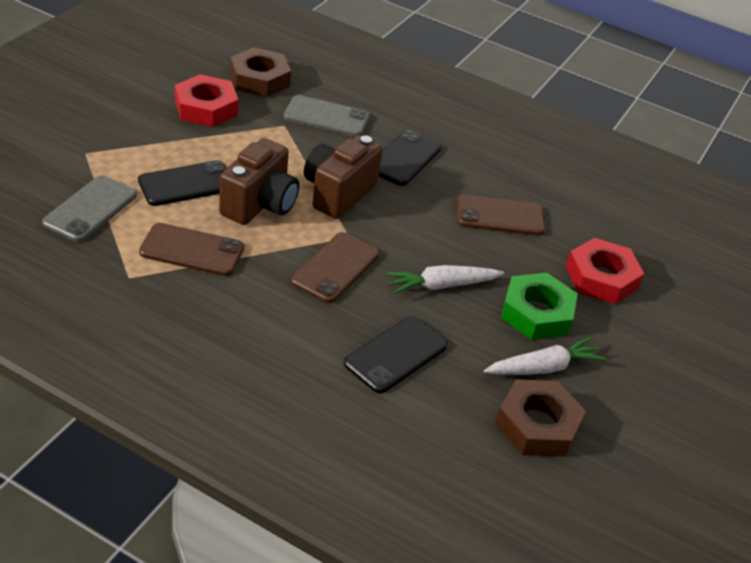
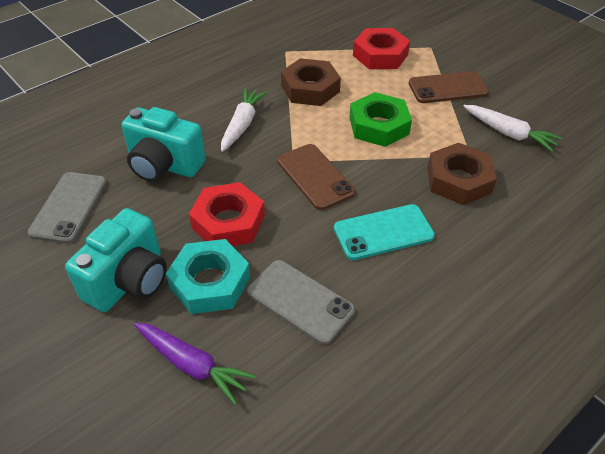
black phone: [138,160,227,206] [344,316,448,393] [379,130,441,186] = 3 -> none = 0
brown camera: [219,138,299,225] [304,135,383,219] = 2 -> none = 0
brown phone: [139,223,244,276] [291,232,380,303] [456,194,545,236] = 3 -> [277,144,356,210] [409,71,489,103] = 2
purple carrot: none = 0 -> [134,323,256,405] = 1
turquoise camera: none = 0 -> [65,208,167,312] [121,107,206,182] = 2
turquoise nut: none = 0 -> [166,239,250,314] = 1
turquoise phone: none = 0 -> [334,204,435,260] = 1

